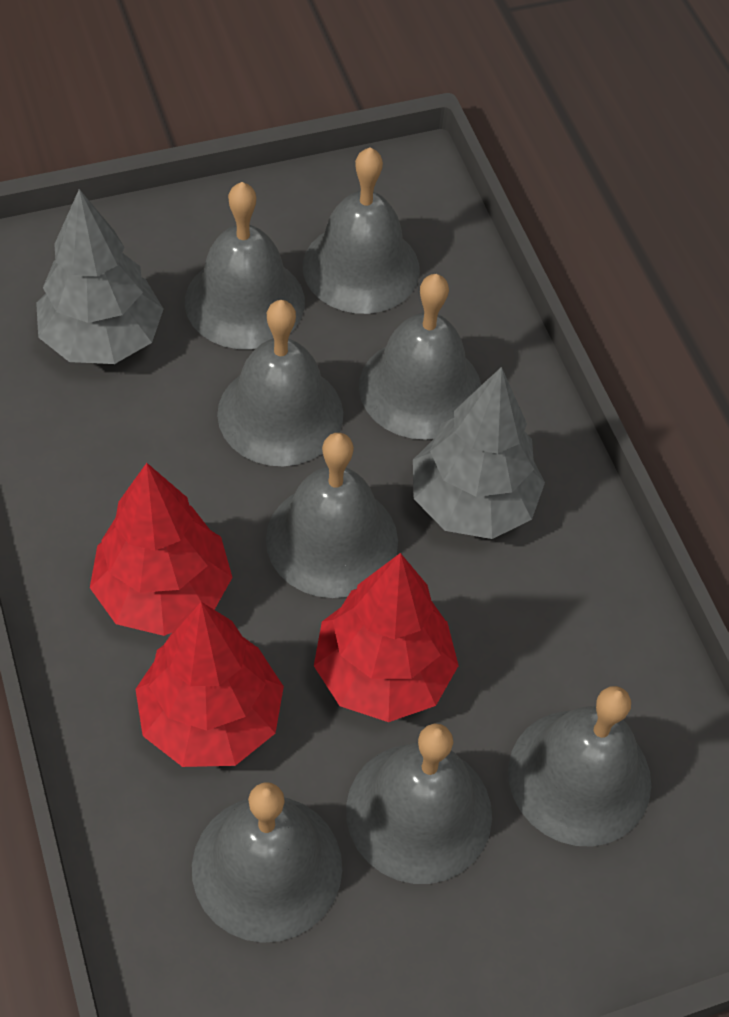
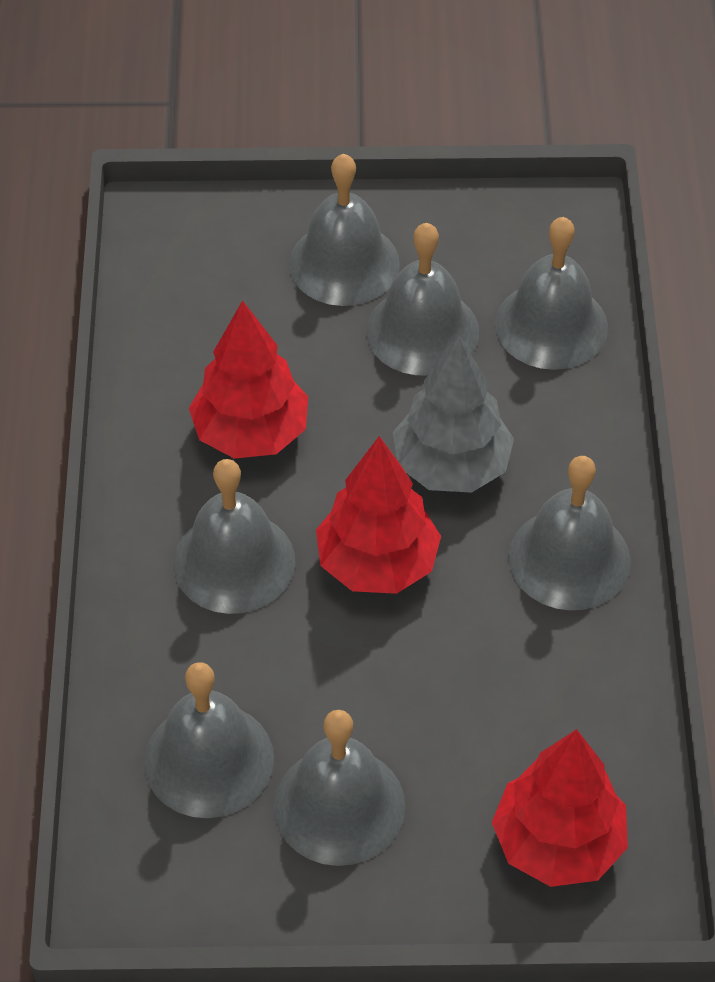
grey bell: [185,182,305,349] [192,782,342,943] [217,300,343,466] [266,433,398,598] [303,147,420,314] [346,723,492,884] [359,274,481,440] [508,686,651,847] = 8 -> [144,662,274,818] [173,459,295,614] [274,710,405,866] [289,153,400,306] [366,223,479,375] [495,217,608,370] [508,456,631,610] = 7
grey tree: [36,189,163,364] [413,367,545,539] = 2 -> [393,335,514,493] = 1

